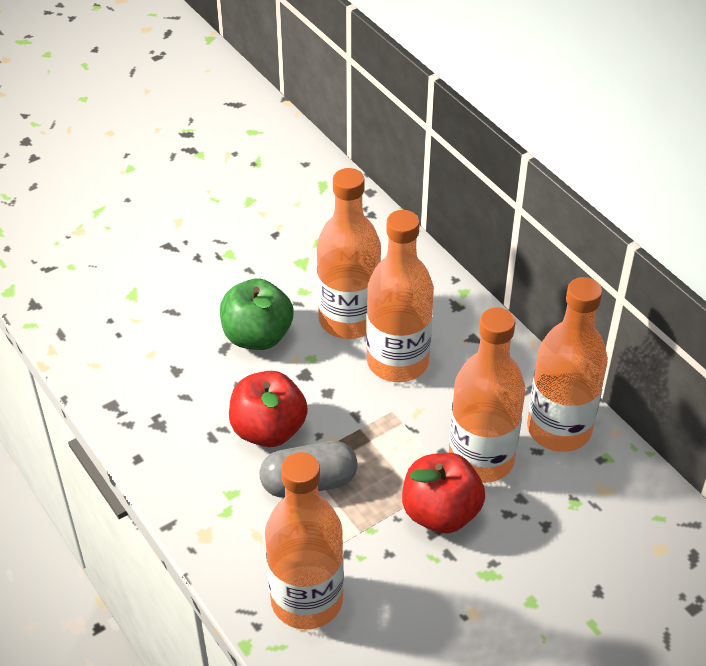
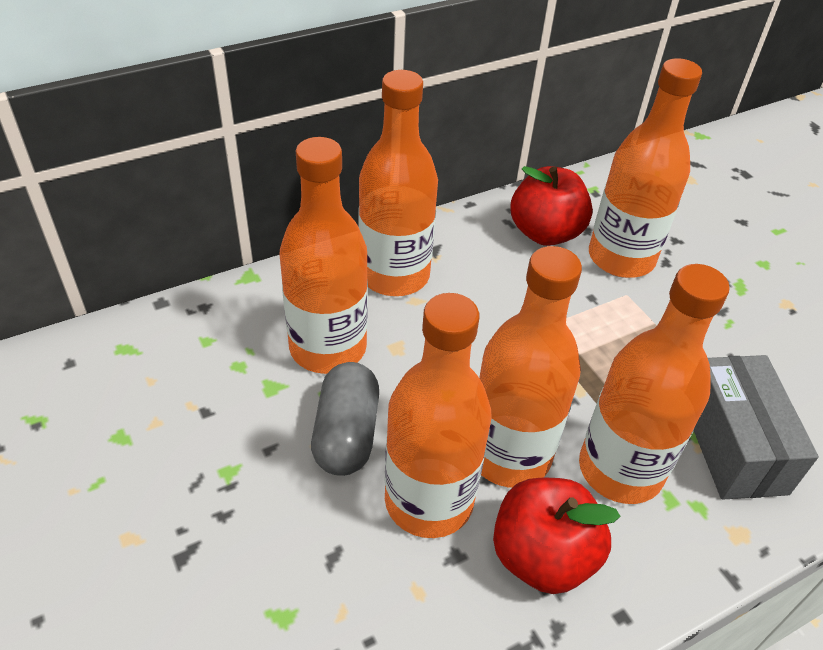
green apple: [220,278,294,350] = 1 -> none = 0
grey box: none = 0 -> [694,355,819,500] = 1
orange bottle: [265,452,344,630] [317,168,381,339] [366,210,434,382] [449,307,525,483] [527,277,608,452] = 5 -> [280,137,368,374] [358,70,438,296] [385,293,492,538] [479,246,582,488] [579,264,730,504] [589,58,702,278] = 6

